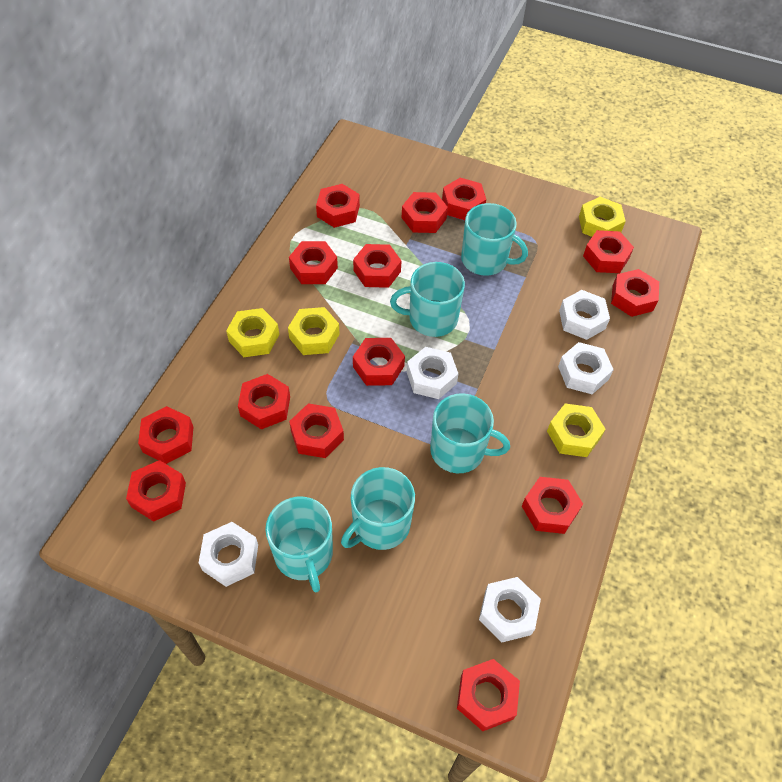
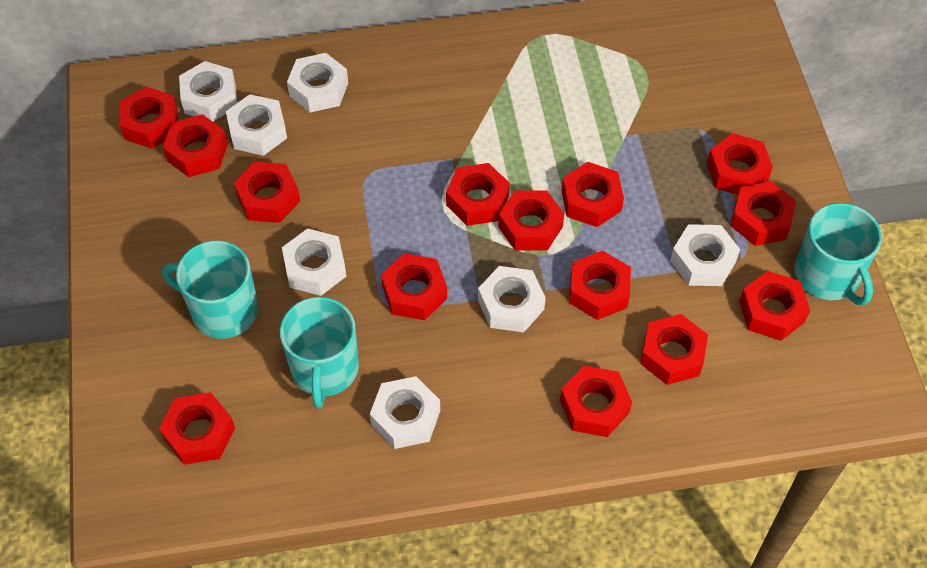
turquoise mug: [265,497,333,592] [341,467,415,550] [390,262,465,337] [430,394,510,473] [461,203,528,276] = 5 -> [162,240,259,339] [280,297,359,409] [794,203,882,305] = 3
white nut: [199,522,258,587] [407,347,458,399] [479,577,541,642] [558,342,614,394] [559,290,610,340] = 5 -> [179,61,237,122] [226,94,287,156] [282,228,346,296] [287,53,348,113] [370,376,440,449] [478,266,546,333] [670,224,740,286] = 7
yellow nut: [226,308,279,357] [288,307,340,355] [547,404,605,457] [579,197,626,237] = 4 -> none = 0

